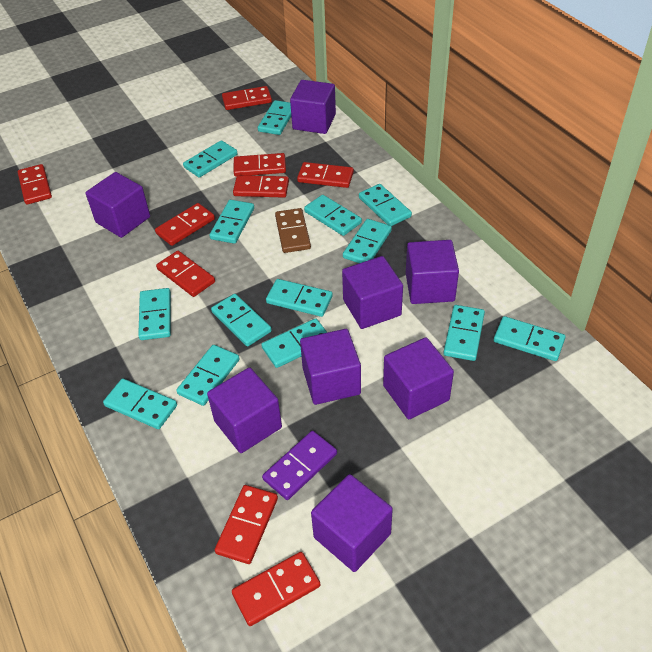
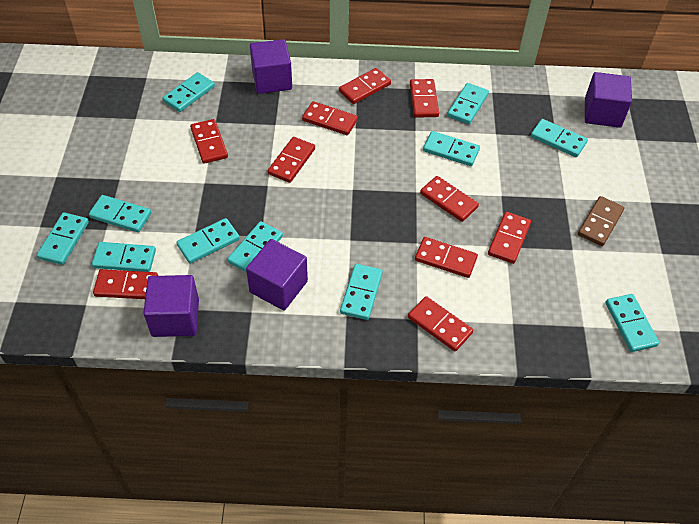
purple cube: [85,172,150,238] [207,367,282,453] [290,80,336,134] [300,329,361,405] [311,474,393,572] [342,256,403,329] [383,337,454,419] [406,240,459,304] = 8 -> [143,275,199,337] [246,239,308,310] [250,39,292,94] [585,72,632,128] = 4
purple domino: [262,431,337,500] = 1 -> none = 0
red domino: [18,164,52,205] [155,203,215,246] [156,251,215,297] [215,485,278,564] [222,86,272,110] [232,552,320,626] [233,175,289,198] [234,153,286,177] [297,162,354,188] = 9 -> [93,269,158,299] [190,119,228,164] [268,137,315,183] [302,101,358,135] [339,68,391,104] [408,296,473,351] [410,79,439,118] [415,237,478,278] [420,176,479,222] [488,212,531,264] = 10
turquoise domino: [103,378,177,429] [138,288,171,340] [176,345,239,406] [183,140,238,178] [209,200,254,244] [211,294,272,347] [258,100,291,135] [261,318,328,368] [266,279,333,317] [304,195,362,236] [343,219,392,263] [359,184,412,226] [444,305,485,361] [494,316,566,361] = 14 -> [37,212,89,265] [89,195,151,232] [92,242,156,272] [163,72,215,112] [176,218,240,264] [227,221,283,273] [340,264,383,320] [423,131,480,166] [447,83,489,124] [531,119,588,157] [605,294,659,352] = 11

